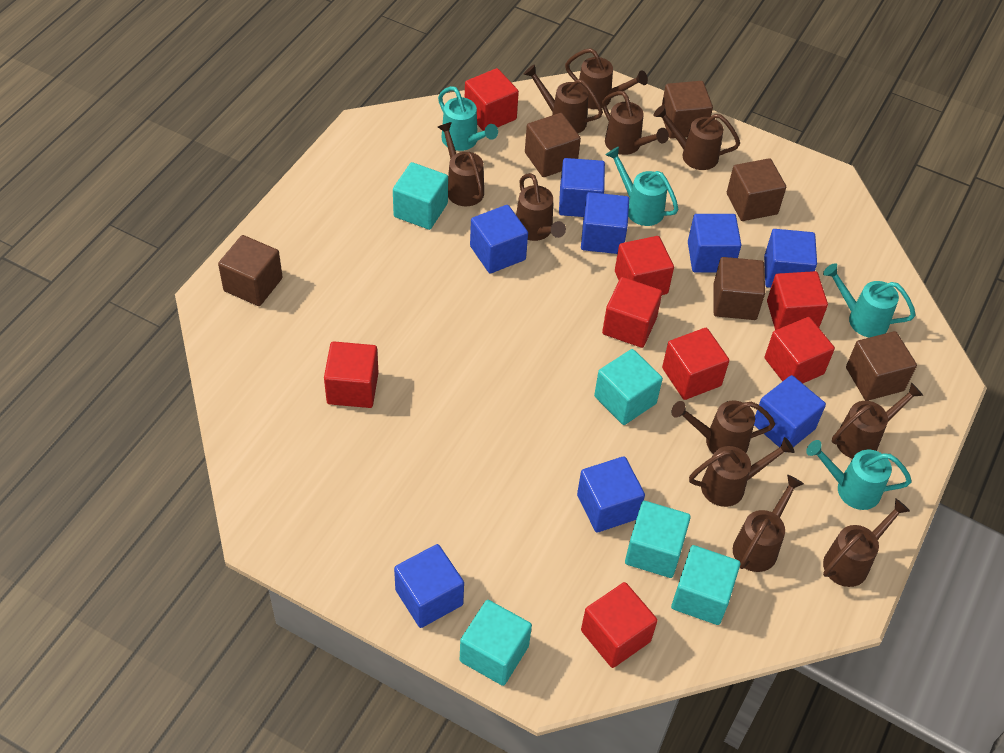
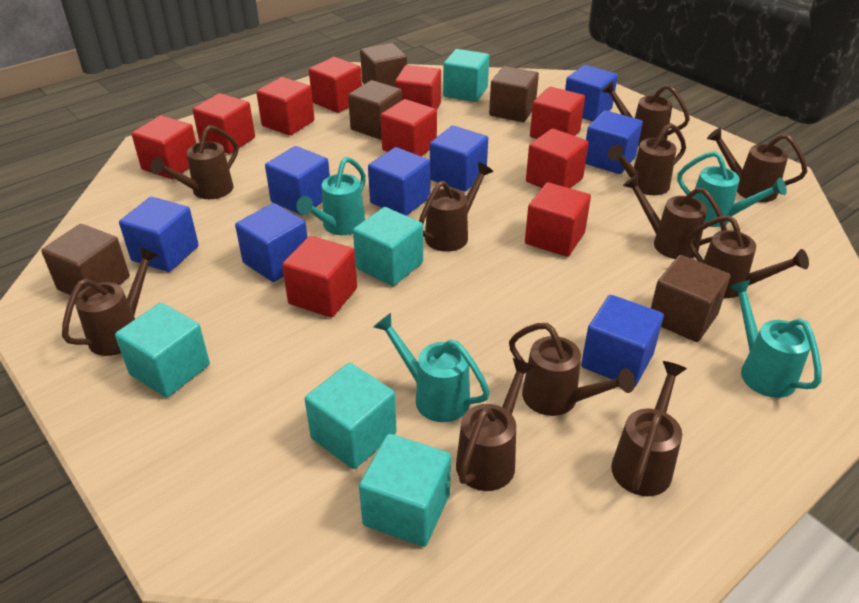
brown cube: [218,235,283,306] [525,113,581,177] [662,81,713,139] [713,257,765,320] [727,158,786,221] [846,331,917,401] = 6 -> [41,224,130,295] [348,80,403,139] [360,43,407,87] [489,66,539,122] [651,255,730,342] = 5
red cube: [324,341,379,408] [465,68,519,131] [581,582,658,668] [602,277,662,348] [615,236,674,295] [662,328,729,400] [765,317,835,383] [767,271,828,330] = 8 -> [132,115,196,179] [193,93,255,154] [256,77,314,136] [282,236,357,317] [309,57,362,113] [381,99,437,156] [395,65,441,110] [525,182,591,257] [526,128,589,189] [530,87,585,139] = 10

